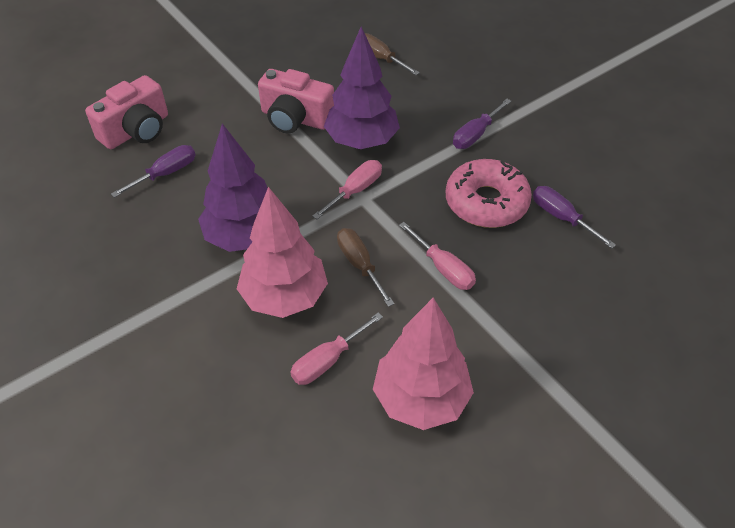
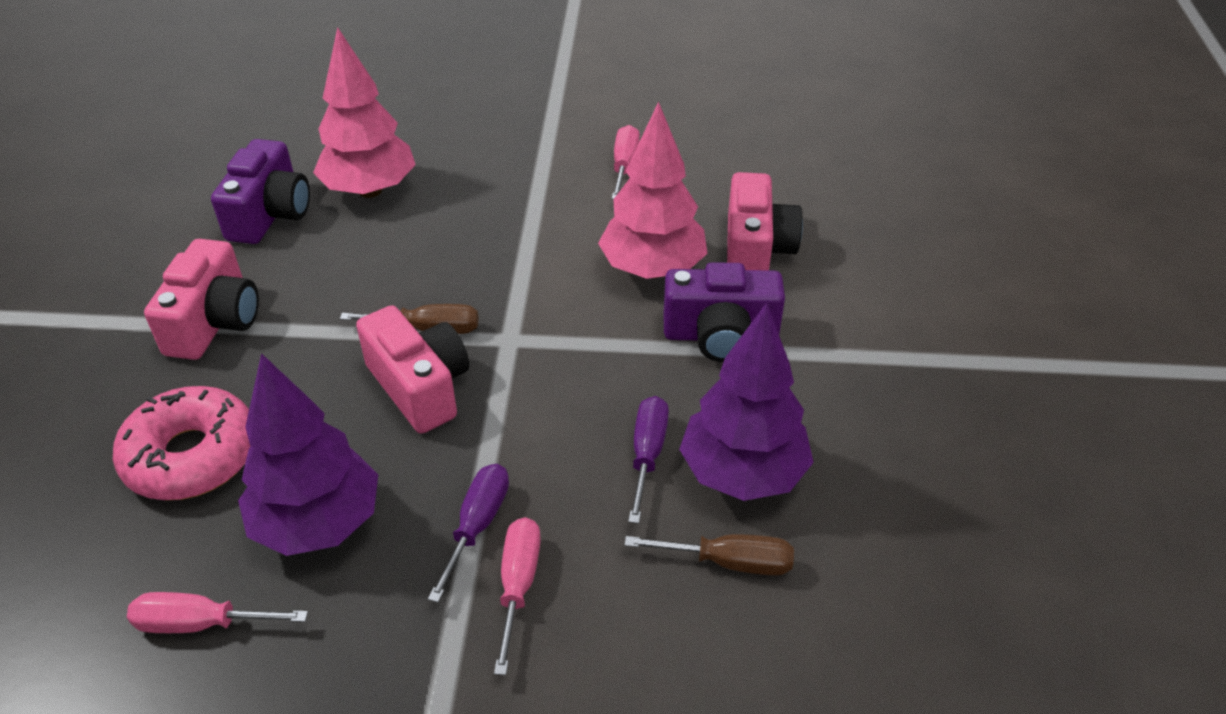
pink camera: [85,75,168,149] [258,69,334,134] = 2 -> [144,239,259,360] [356,305,469,434] [727,172,803,270] = 3
purple camera: none = 0 -> [211,139,310,244] [664,262,785,362] = 2
purple screwdriver: [111,145,196,198] [453,99,511,149] [533,186,616,249] = 3 -> [428,464,509,603] [628,396,669,524] = 2

